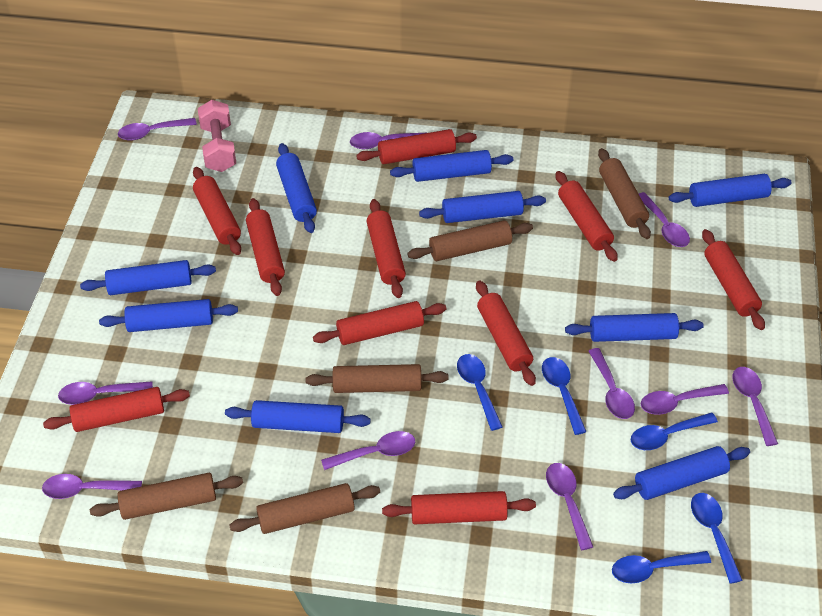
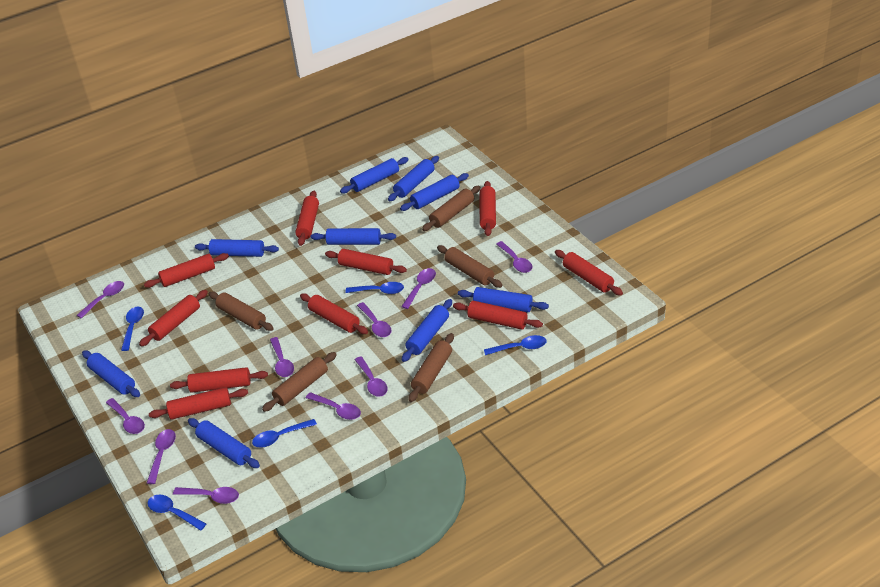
pink dumbbell: [198,100,236,172] = 1 -> none = 0

